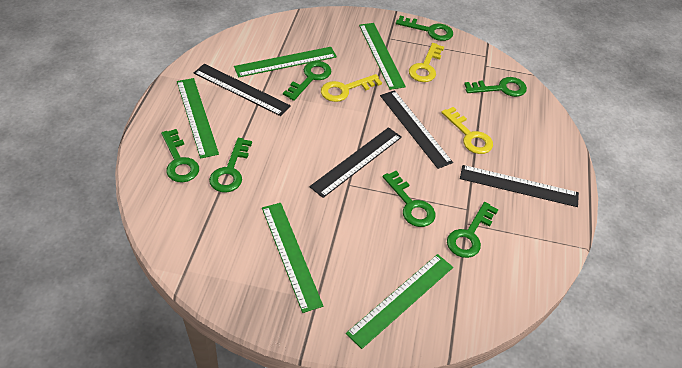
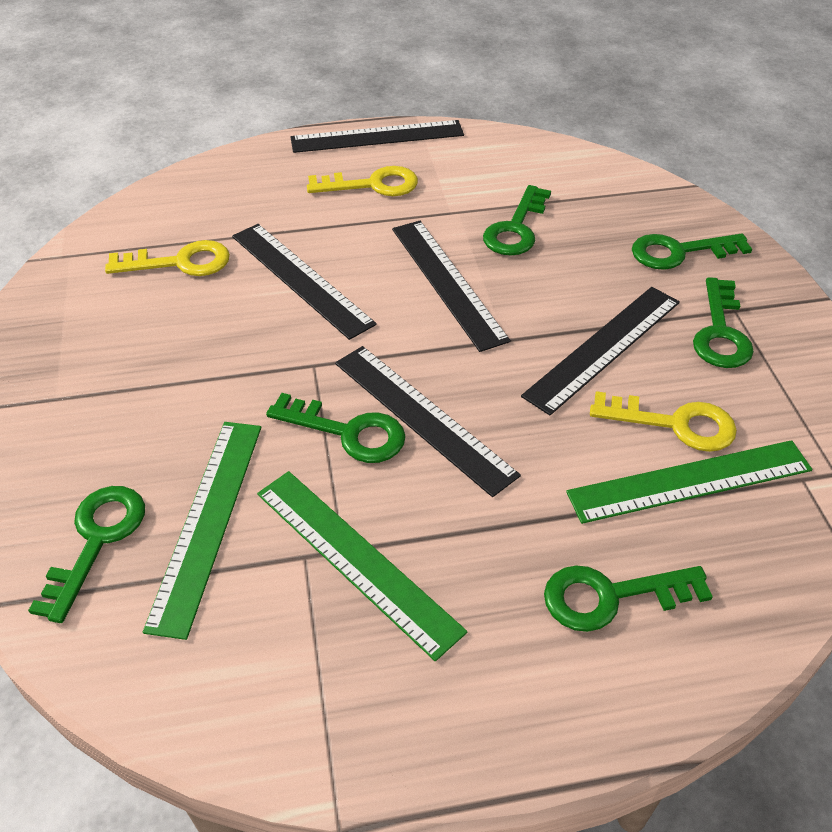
black ruler: [194,64,291,116] [309,127,402,198] [380,90,453,169] [460,165,579,207] = 4 -> [232,224,377,340] [291,120,464,153] [335,346,521,497] [392,221,511,352] [521,287,680,415] = 5
green key: [161,129,199,182] [209,138,252,193] [283,61,331,101] [383,171,435,227] [396,16,453,41] [447,202,499,258] [465,77,527,97] = 7 -> [28,486,145,623] [266,393,406,463] [483,185,551,256] [544,565,713,632] [632,233,752,270] [693,277,754,368] = 6
green ruler: [177,78,219,159] [234,47,337,77] [262,203,323,313] [346,254,453,349] [359,23,406,90] = 5 -> [143,422,261,640] [257,471,467,661] [566,440,812,524] = 3

